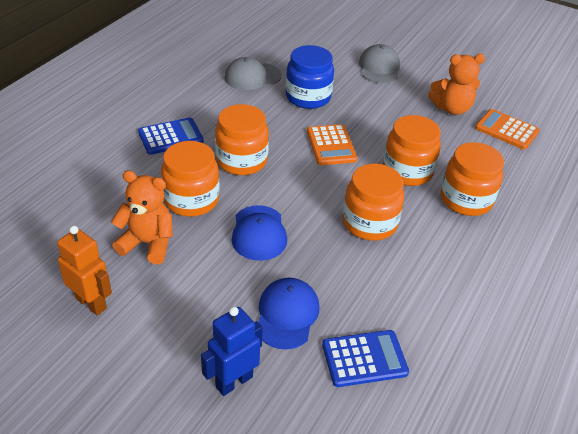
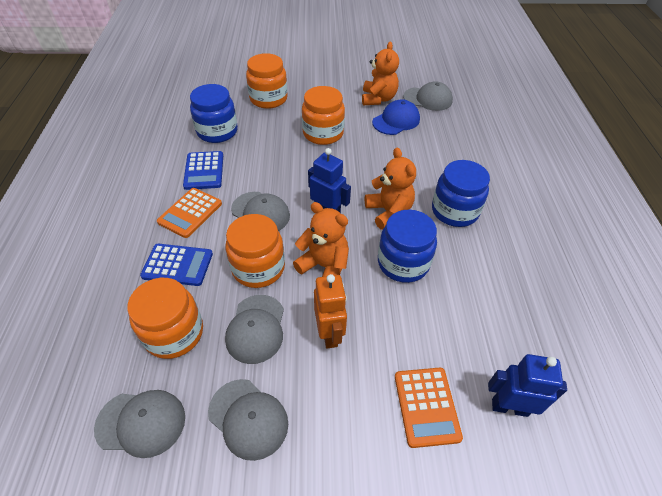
blue cap: [231,205,287,261] [259,278,319,350] = 2 -> [372,99,420,135] = 1
blue jar: [286,45,334,109] = 1 -> [190,84,238,143] [378,210,437,283] [432,160,490,227] = 3
blue robot: [201,306,263,396] = 1 -> [308,148,351,213] [488,354,567,417] = 2
grey cap: [224,57,282,90] [359,44,400,83] = 2 -> [94,390,185,458] [208,379,288,461] [225,295,284,364] [231,192,290,231] [403,81,453,111] = 5
orange jar: [161,141,220,217] [215,104,269,175] [343,164,404,241] [383,115,441,186] [441,142,504,216] = 5 -> [127,278,203,359] [225,214,285,288] [246,53,288,109] [302,86,345,145] = 4
orange teddy bear: [111,170,173,264] [428,54,485,115] = 2 -> [293,202,349,277] [362,41,399,105] [365,148,416,230] = 3

